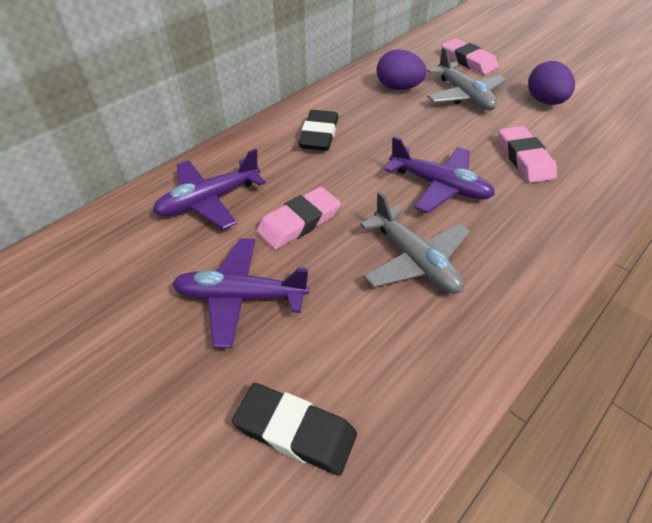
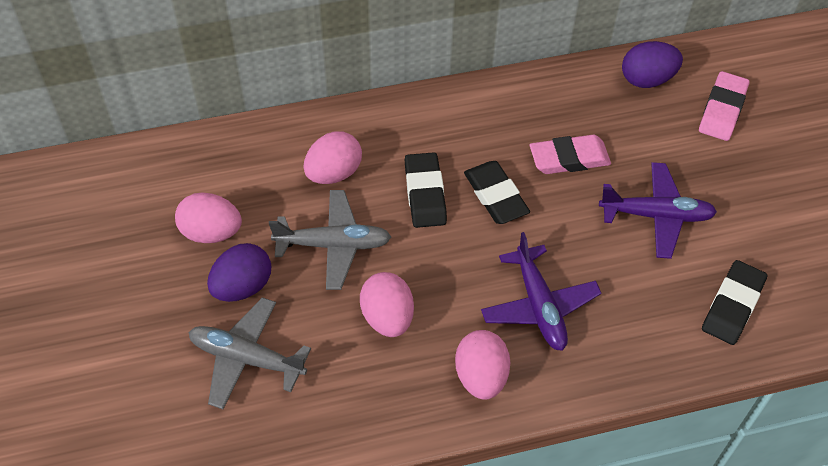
black eraser: [232,383,357,476] [298,110,338,151] = 2 -> [405,152,447,228] [464,161,530,224] [702,260,767,345] = 3
pink egg: none = 0 -> [175,192,242,243] [304,131,362,184] [360,272,414,337] [455,330,510,400] = 4
pink eraser: [256,187,341,250] [442,38,499,75] [499,126,557,183] = 3 -> [530,135,611,174] [699,71,749,141] = 2
purple plane: [153,149,266,230] [172,238,309,348] [385,136,495,213] = 3 -> [481,232,601,351] [599,162,717,259] = 2

